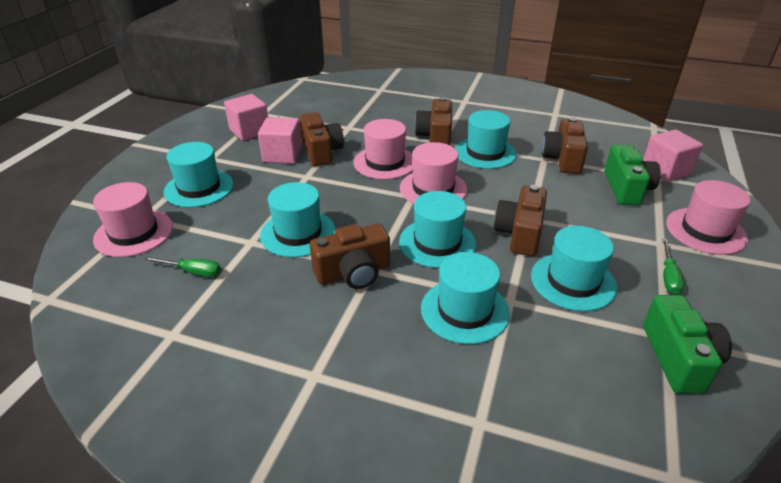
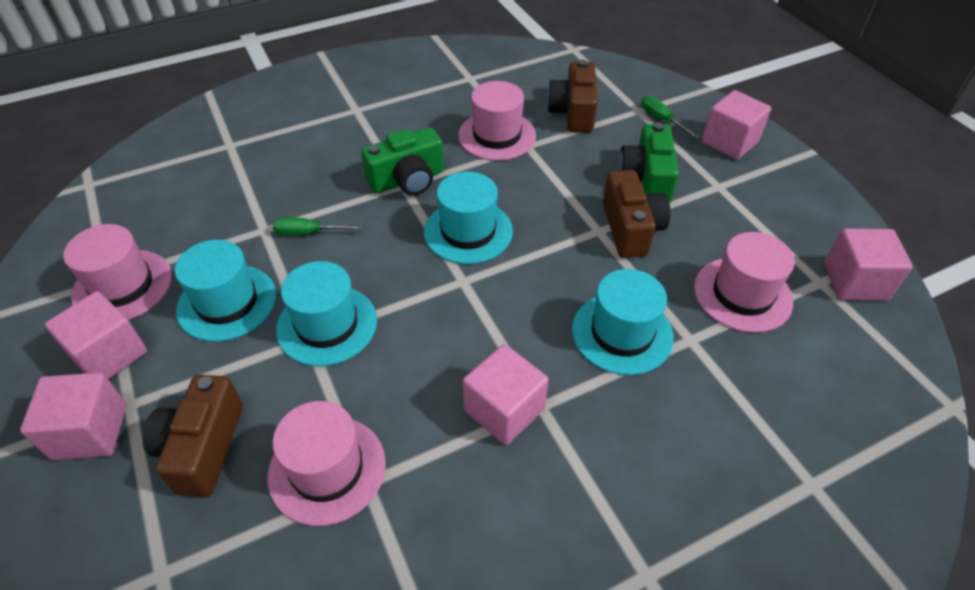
brown camera: [299,112,344,166] [310,224,390,289] [415,97,452,145] [494,185,547,256] [542,117,588,174] = 5 -> [143,375,243,497] [547,60,597,133] [603,170,670,258] = 3
pink cube: [224,94,268,141] [258,117,302,164] [643,130,703,182] = 3 -> [20,372,127,461] [45,291,147,379] [463,344,549,445] [702,90,771,160] [824,228,913,301] = 5
turquoise hat: [164,142,234,208] [260,182,336,257] [399,191,476,268] [421,252,510,344] [455,110,517,169] [531,226,617,311] = 6 -> [175,240,276,342] [276,261,377,366] [424,172,513,264] [572,269,674,375] = 4

